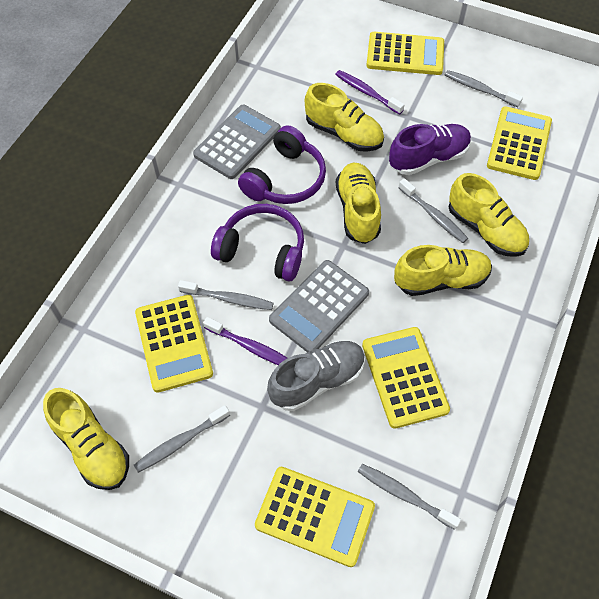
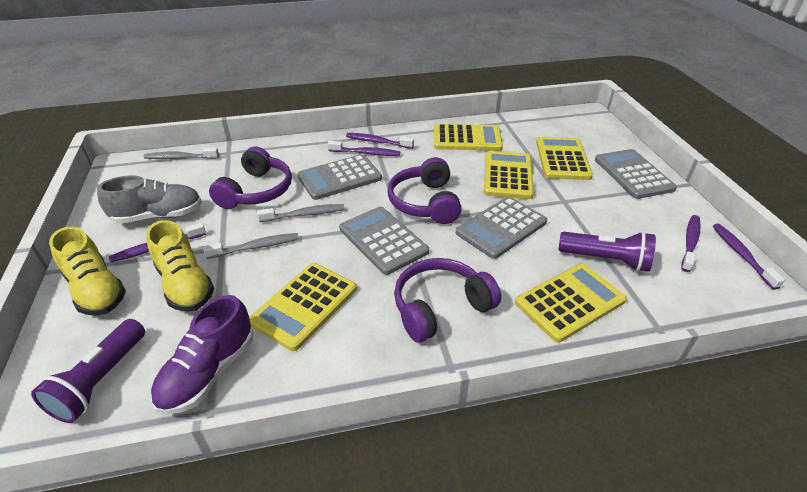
grey calculator: [193,105,281,179] [269,260,369,352] = 2 -> [298,154,382,200] [339,207,429,275] [456,196,547,259] [595,149,677,199] = 4
grey toothbrush: [134,405,230,473] [178,280,273,310] [358,464,461,530] [398,178,468,243] [445,70,523,107] = 5 -> [143,148,219,159] [203,233,299,259] [257,204,345,222] = 3
purple flashlight: none = 0 -> [31,319,145,423] [559,231,656,272] = 2
purple headphones: [211,204,304,281] [238,125,326,204] = 2 -> [209,146,292,209] [387,157,462,224] [394,258,501,343] = 3
purple toothbrush: [203,317,287,365] [335,70,404,115] = 2 -> [109,223,206,262] [328,141,400,156] [346,133,414,149] [681,215,701,272] [713,224,785,290] = 5
yellow shoe: [43,388,129,490] [305,83,384,152] [336,162,381,244] [394,245,492,296] [448,173,529,257] = 5 -> [49,227,126,316] [146,220,214,312] = 2

